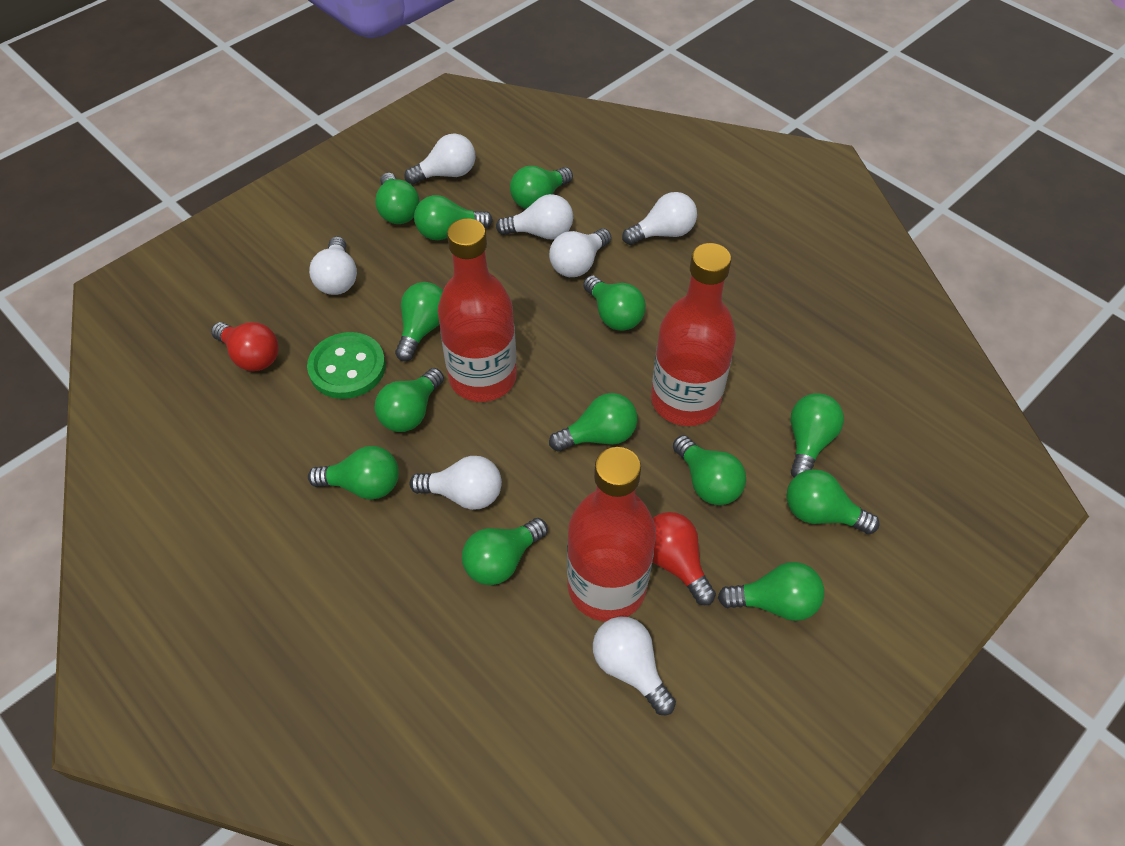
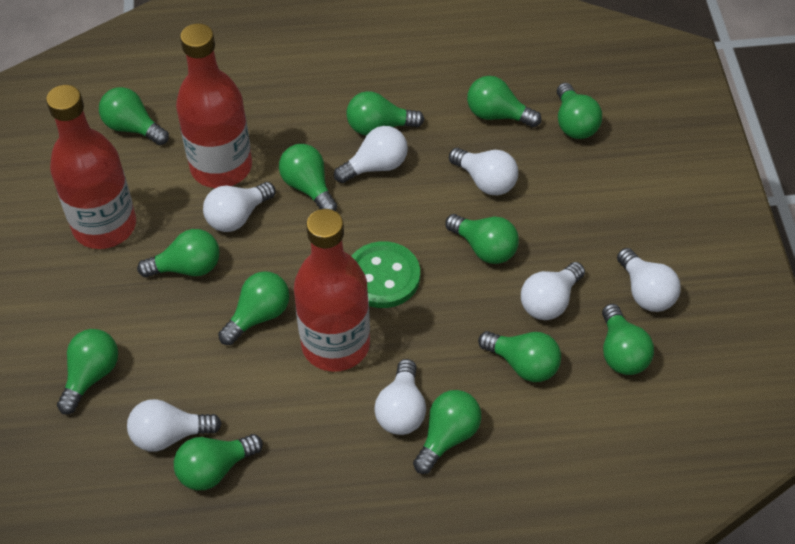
red light bulb: [211,322,279,371] [652,512,716,605] = 2 -> none = 0

